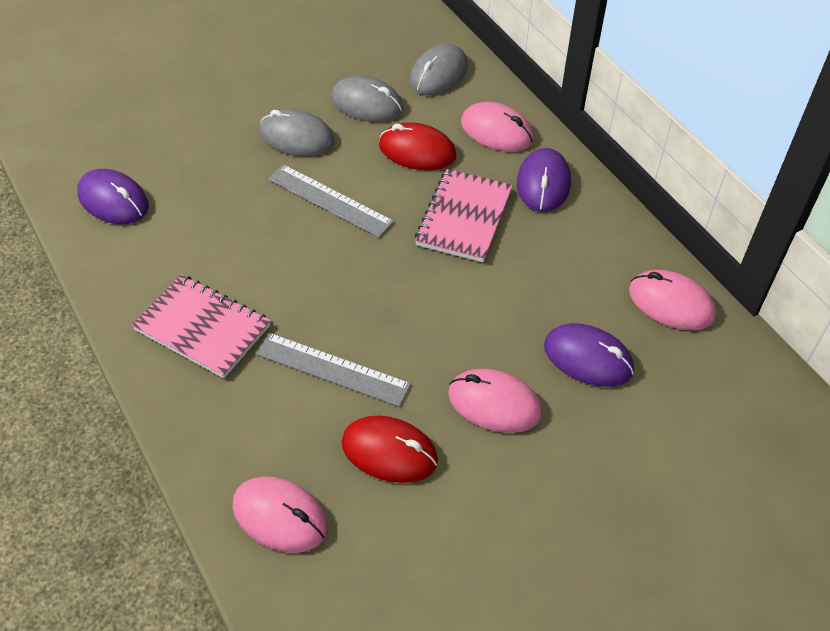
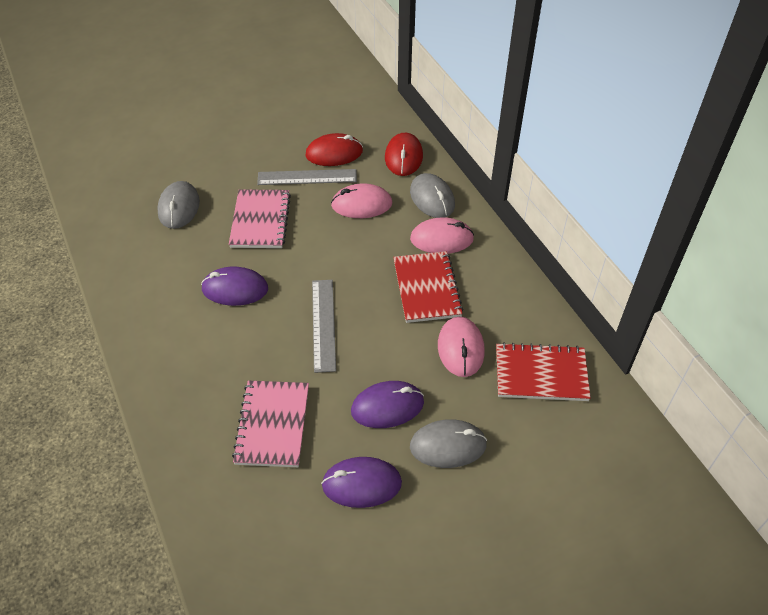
pink mouse: [233,476,328,553] [448,368,542,433] [461,102,534,152] [629,270,716,330] = 4 -> [331,184,392,218] [410,217,474,254] [438,317,485,377] = 3
red notebook: none = 0 -> [393,251,464,323] [496,342,591,401] = 2

